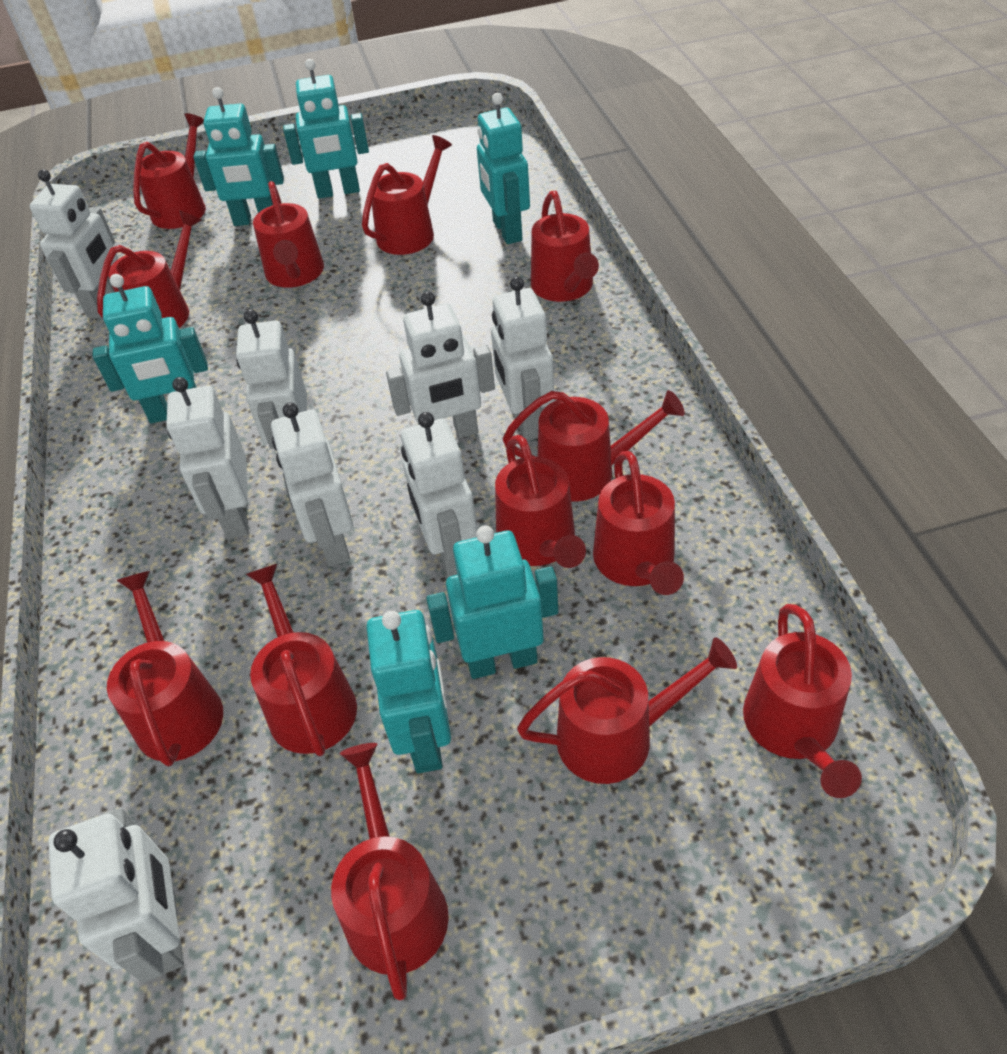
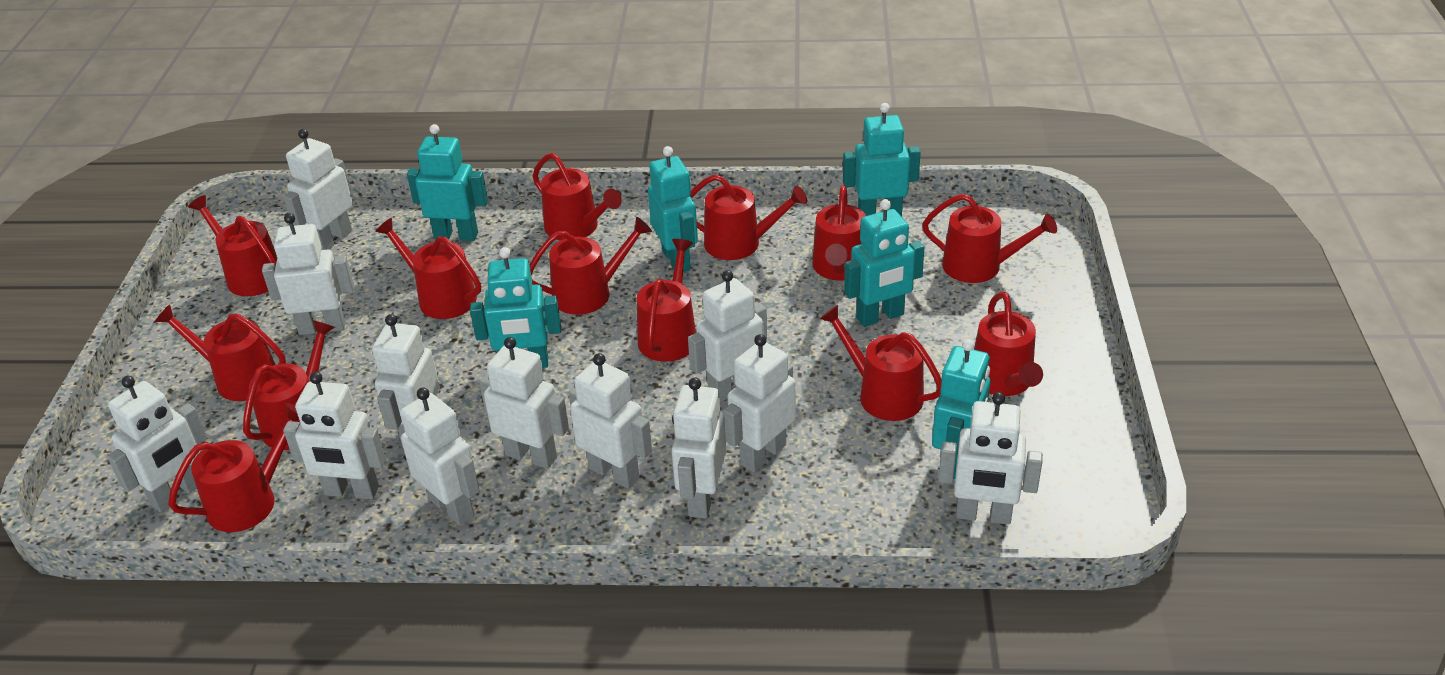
white robot: [30,169,118,318] [48,808,184,983] [166,377,248,539] [236,309,307,449] [271,403,354,566] [386,291,495,438] [401,412,477,577] [491,276,554,441] = 8 -> [107,376,207,513] [262,213,354,335] [283,129,353,250] [283,372,386,499] [372,314,440,449] [400,387,480,525] [479,337,569,469] [569,353,652,489] [672,377,726,519] [688,270,767,402] [723,334,796,472] [938,392,1043,525] = 12

